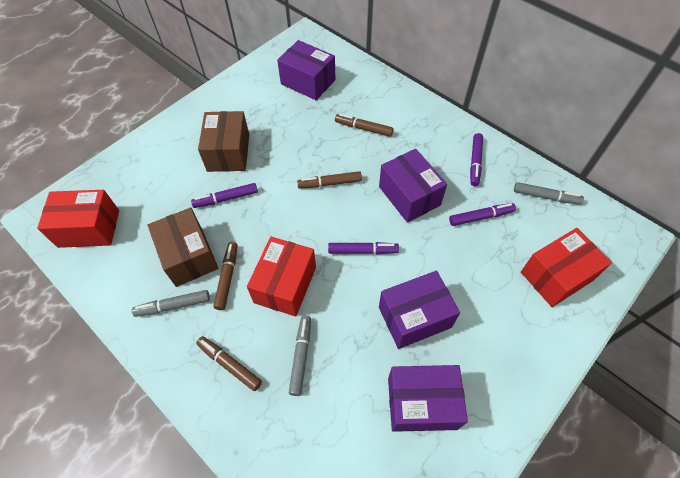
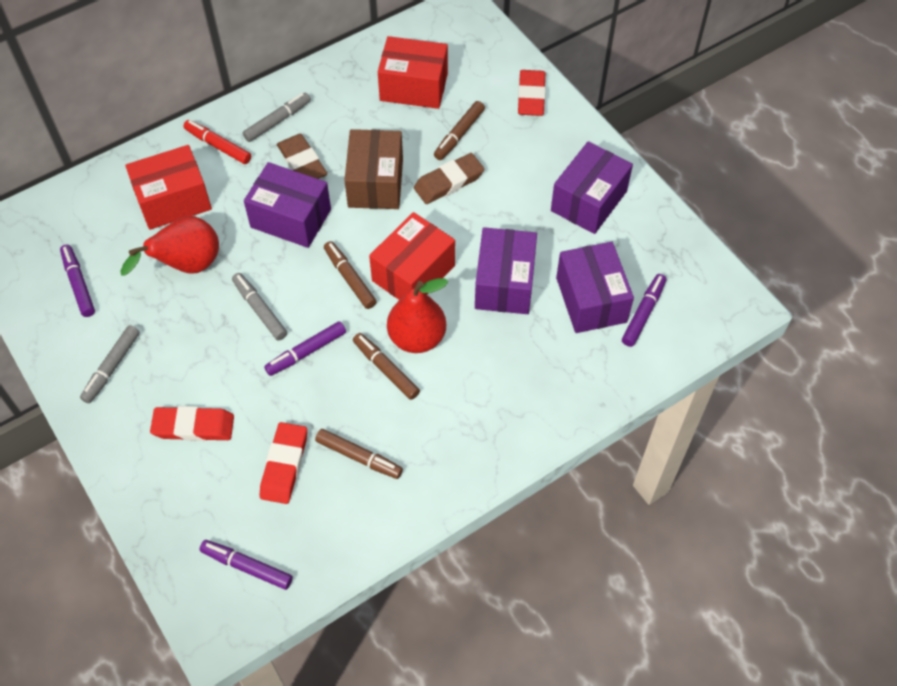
brown box: [148,208,218,287] [198,111,249,172] = 2 -> [344,129,403,209] = 1
brown eraser: none = 0 -> [277,134,327,179] [414,153,484,204] = 2
red eraser: none = 0 -> [150,406,234,441] [260,422,307,504] [518,70,546,116] = 3
red marker: none = 0 -> [183,120,251,164] = 1
red pear: none = 0 -> [120,216,219,275] [387,278,448,353] = 2

